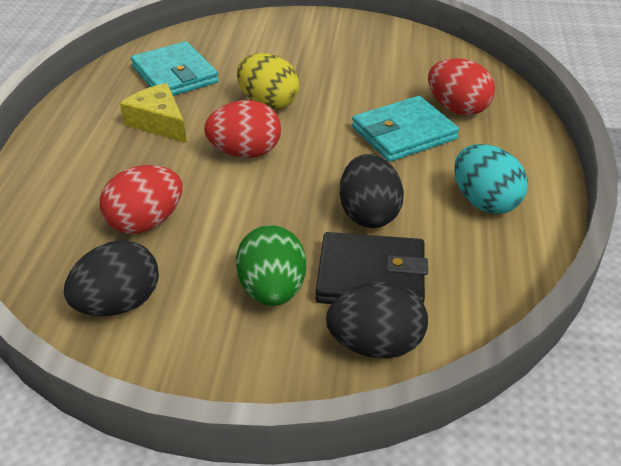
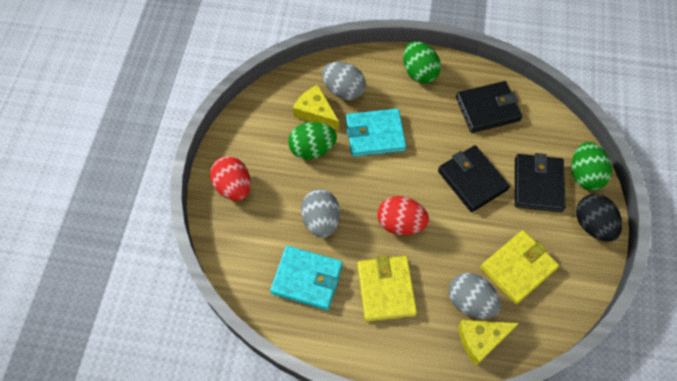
black egg: [64,240,159,316] [326,282,428,358] [340,154,404,228] = 3 -> [576,194,622,242] = 1
black wallet: [315,232,428,304] = 1 -> [438,145,510,212] [456,81,522,133] [515,153,565,212] = 3
green egg: [236,225,306,306] = 1 -> [288,122,337,159] [403,41,441,84] [572,142,612,191] = 3
grey egg: none = 0 -> [301,189,340,238] [322,62,366,100] [448,273,501,319] = 3
red egg: [100,165,182,234] [204,100,281,158] [428,58,495,115] = 3 -> [210,156,251,201] [377,196,429,235] = 2
turquoise egg: [454,144,528,214] = 1 -> none = 0
yellow cheese: [120,83,187,143] = 1 -> [293,85,339,130] [458,320,519,366] = 2
yellow egg: [237,53,299,110] = 1 -> none = 0
yellow wallet: none = 0 -> [357,255,417,322] [480,230,559,304] = 2

